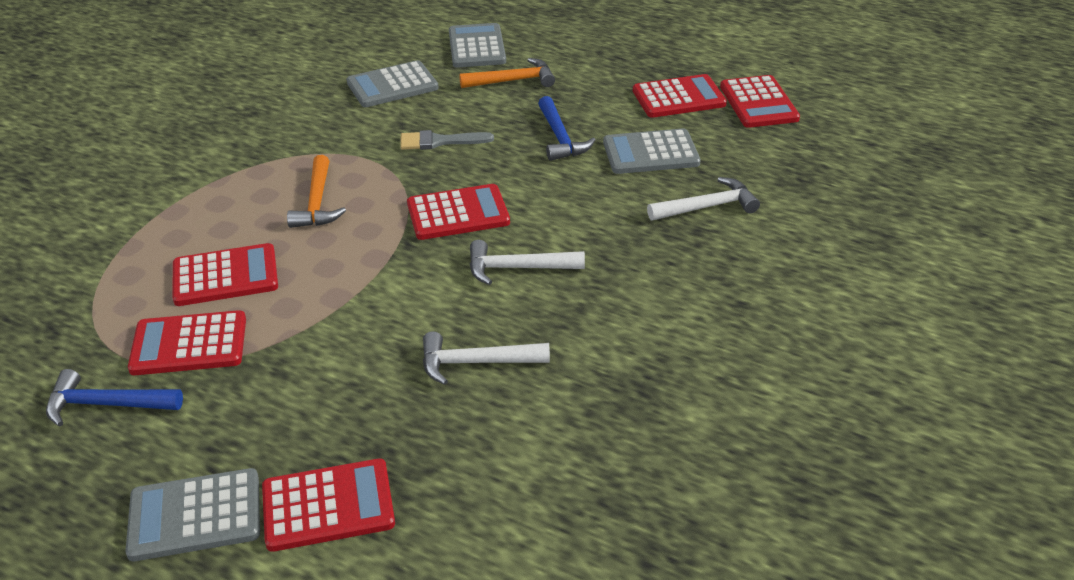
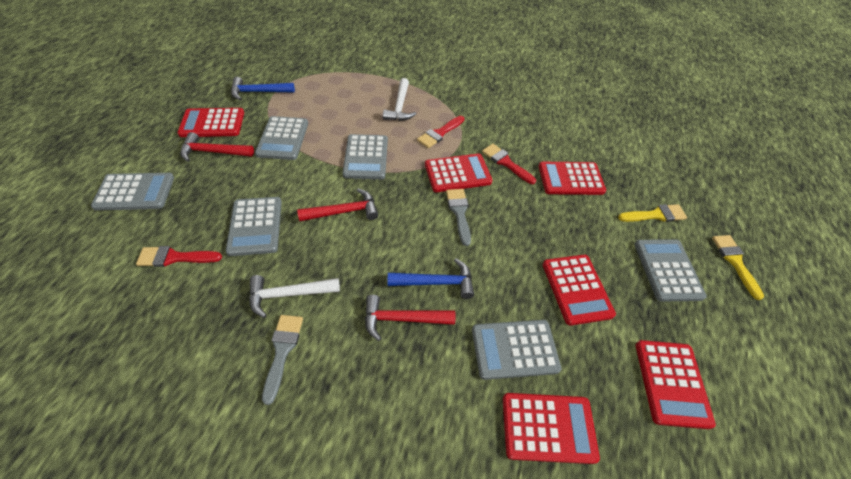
grey brush: [400,130,494,150] = 1 -> [262,315,303,405] [446,189,471,246] = 2
grey calculator: [125,468,260,561] [347,60,439,107] [449,23,506,67] [603,129,701,174] = 4 -> [91,173,174,211] [225,197,282,256] [255,116,308,160] [342,134,388,179] [472,320,561,380] [634,240,707,302] = 6
orange hammer: [287,155,346,228] [459,58,555,88] = 2 -> none = 0
red brush: none = 0 -> [136,246,222,267] [417,116,464,148] [482,144,536,184] = 3
red hammer: none = 0 -> [180,132,254,162] [297,189,378,221] [365,295,456,341] = 3
white hammer: [423,331,550,385] [470,240,585,285] [647,177,760,221] = 3 -> [249,275,340,318] [383,78,416,121] = 2
yellow brush: none = 0 -> [618,204,687,222] [712,235,764,300] = 2

